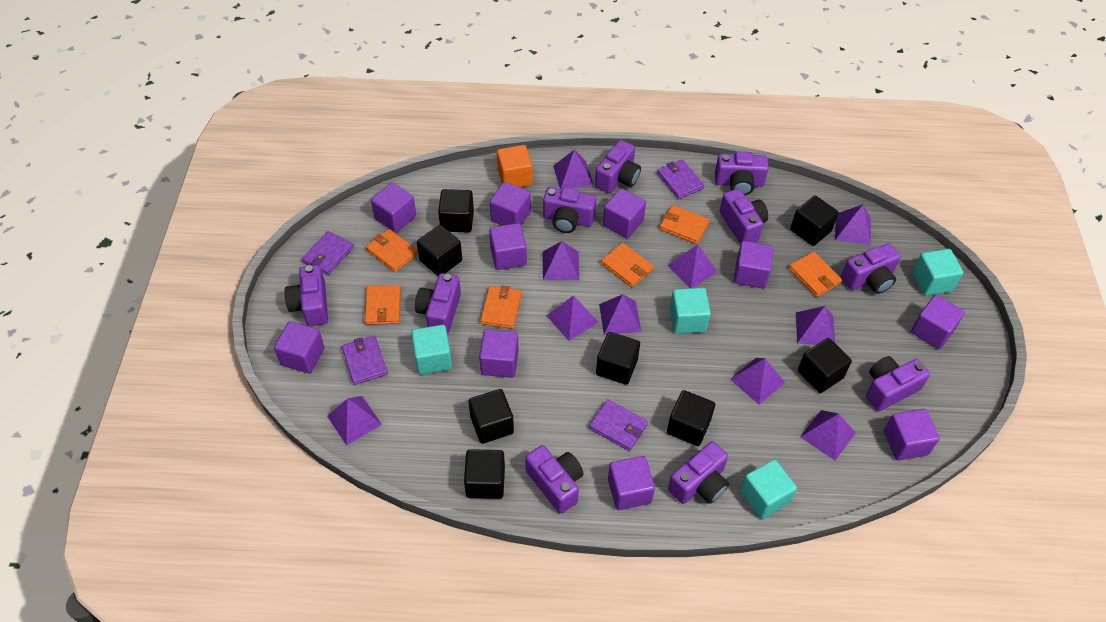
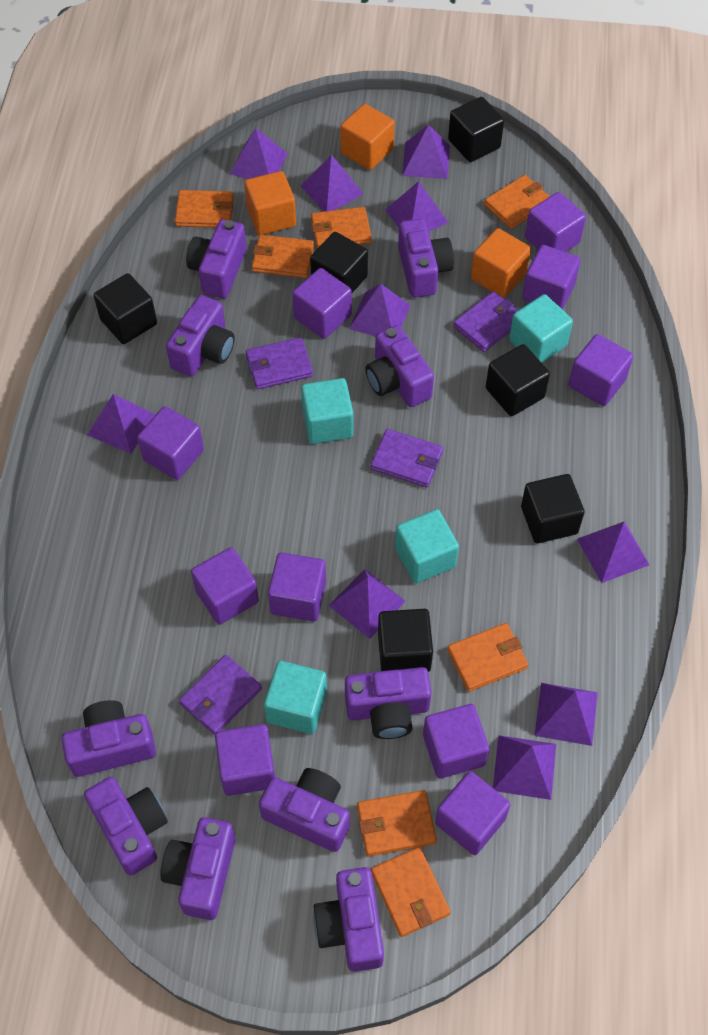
black cube: [417,225,462,276] [438,189,474,233] [464,449,505,499] [469,389,514,444] [596,332,640,385] [667,390,715,446] [790,196,839,246] [798,338,852,393] = 8 -> [94,273,157,344] [310,232,368,293] [378,609,433,672] [448,97,504,162] [486,344,550,416] [521,474,585,543] = 6
orange cube: [497,145,533,187] = 1 -> [244,171,296,235] [340,104,395,170] [471,228,531,298] = 3
orange wallet: [365,285,401,325] [366,229,418,272] [480,285,522,329] [601,243,654,287] [659,205,710,244] [789,252,842,297] = 6 -> [175,190,234,228] [252,234,314,278] [311,207,372,249] [357,790,437,856] [371,847,451,937] [447,623,529,692] [484,175,550,229] = 7

